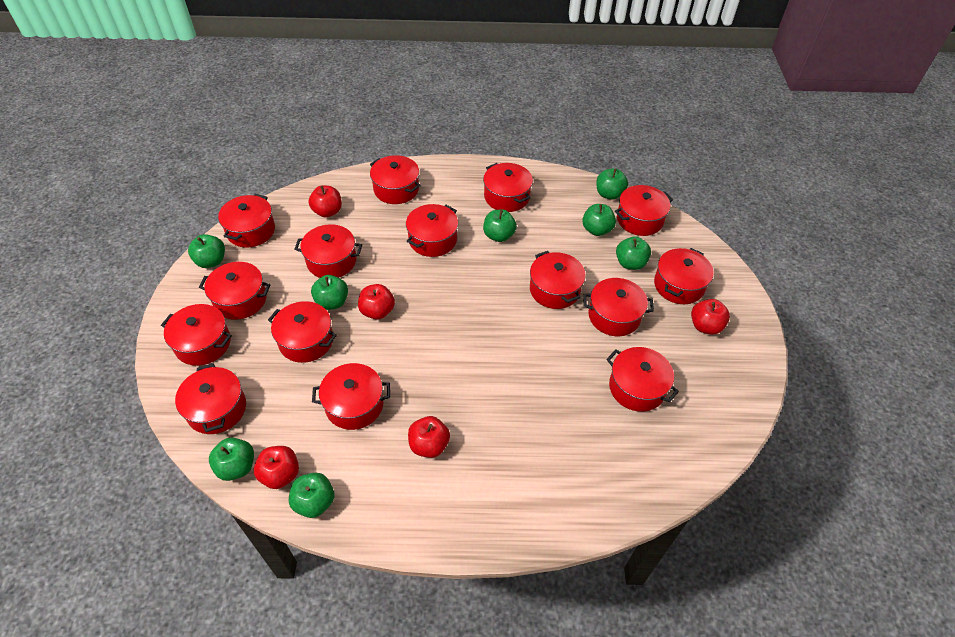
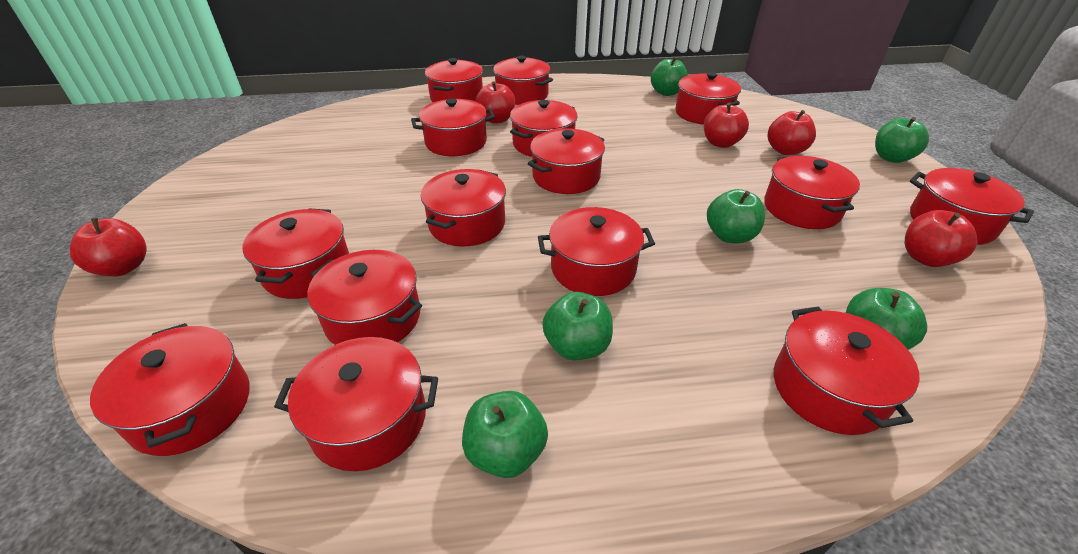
green apple: [188,234,225,268] [209,437,254,481] [289,473,334,518] [311,275,348,310] [483,209,517,242] [582,204,616,236] [596,168,628,200] [616,236,651,270] = 8 -> [462,391,548,478] [542,292,613,360] [651,56,688,96] [707,189,765,243] [846,288,927,350] [875,117,929,163] = 6

